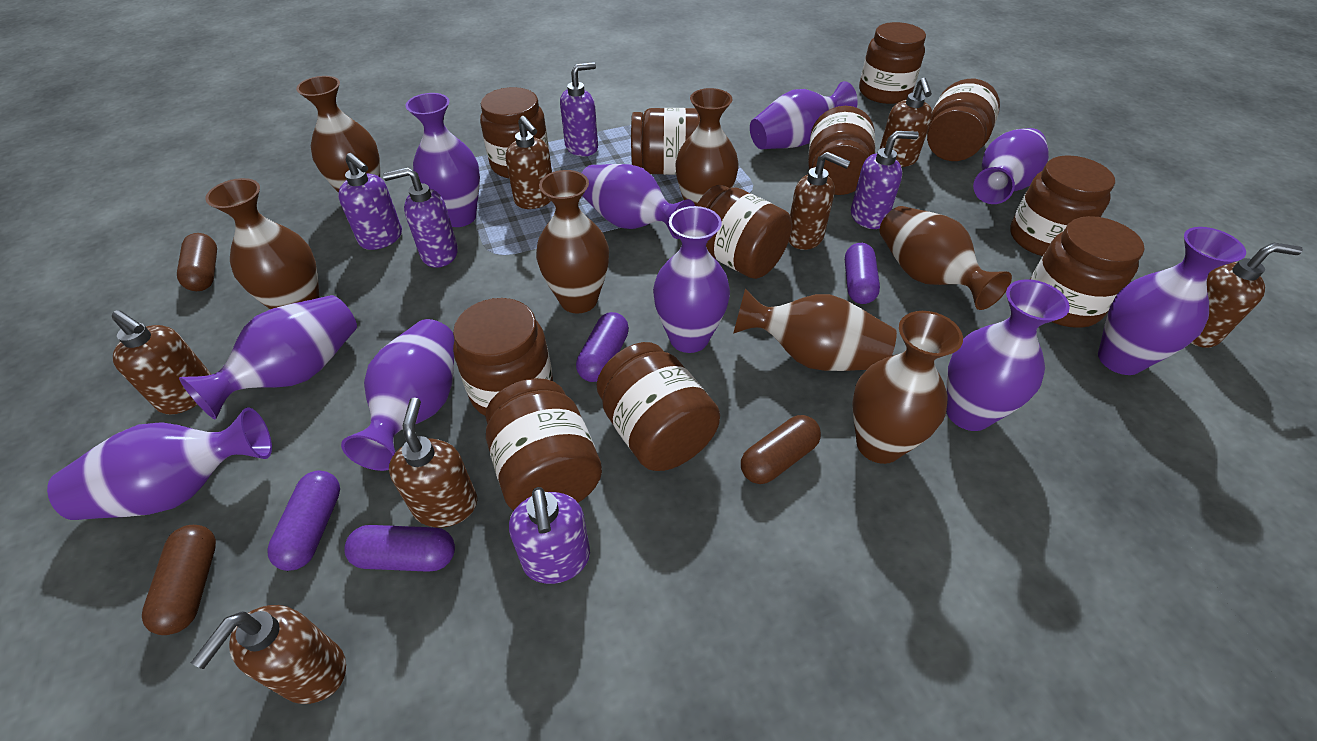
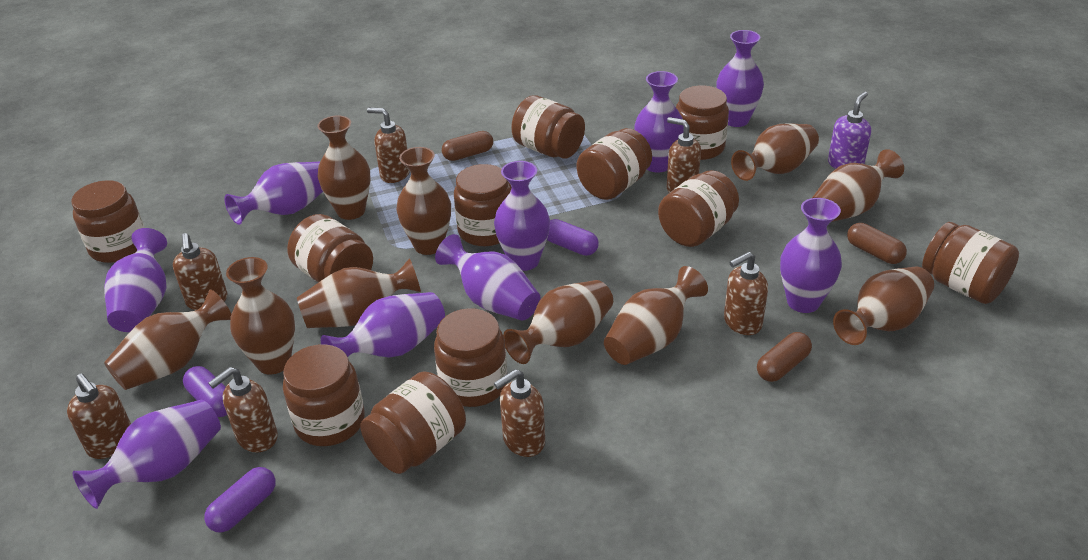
brown vase: [205,178,320,309] [296,76,380,193] [536,170,609,314] [675,88,739,206] [733,288,897,371] [852,311,963,464] [880,206,1012,310] = 7 -> [104,289,231,390] [226,257,295,375] [297,258,421,328] [317,115,371,220] [396,147,451,255] [503,280,613,364] [604,266,708,365] [731,123,819,181] [812,149,904,222] [833,266,934,345] = 10
purple capsule: [267,471,340,571] [345,525,455,572] [576,312,629,382] [845,243,880,304] = 4 -> [183,366,227,417] [204,467,276,533] [547,219,599,256] = 3
purple soap dispenser: [338,153,402,250] [383,167,458,268] [509,487,590,584] [560,62,598,156] [851,131,919,229] = 5 -> [828,92,871,169] = 1
purple vase: [47,408,272,520] [179,295,357,419] [341,319,454,471] [405,93,480,227] [582,164,695,239] [653,206,730,353] [750,81,858,149] [946,279,1070,431] [973,128,1049,204] [1098,227,1246,375] = 10 -> [73,400,221,509] [104,228,167,332] [224,162,323,225] [321,292,445,357] [435,234,540,320] [494,161,550,271] [634,71,684,173] [716,30,764,127] [780,198,842,313] = 9

